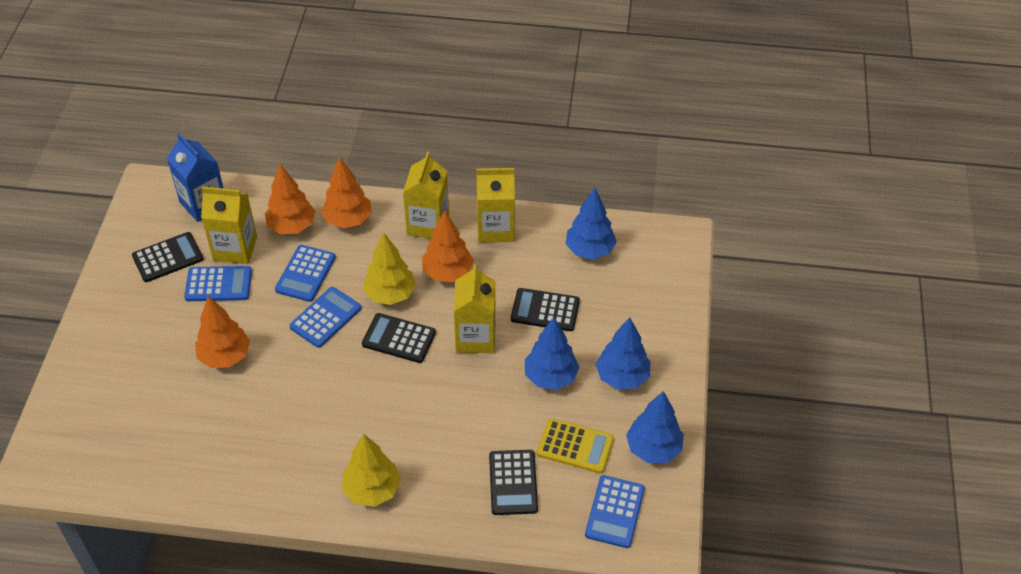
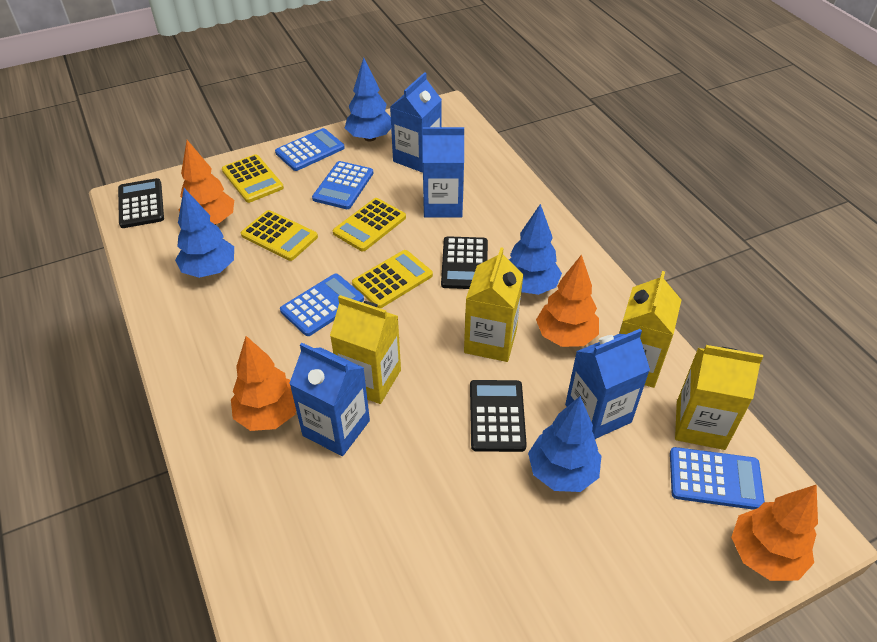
black calculator: [132,232,203,282] [362,313,436,363] [489,450,538,515] [511,288,580,331] = 4 -> [118,178,164,228] [441,236,488,289] [470,380,527,452] = 3
blue carton: [167,133,224,222] = 1 -> [289,343,370,456] [390,72,442,173] [423,127,464,218] [565,329,650,439] = 4
yellow calculator: [537,418,614,474] = 1 -> [222,154,284,203] [241,210,318,261] [333,198,406,251] [352,250,433,308] = 4
yellow tree: [342,433,401,507] [363,233,416,305] = 2 -> none = 0

